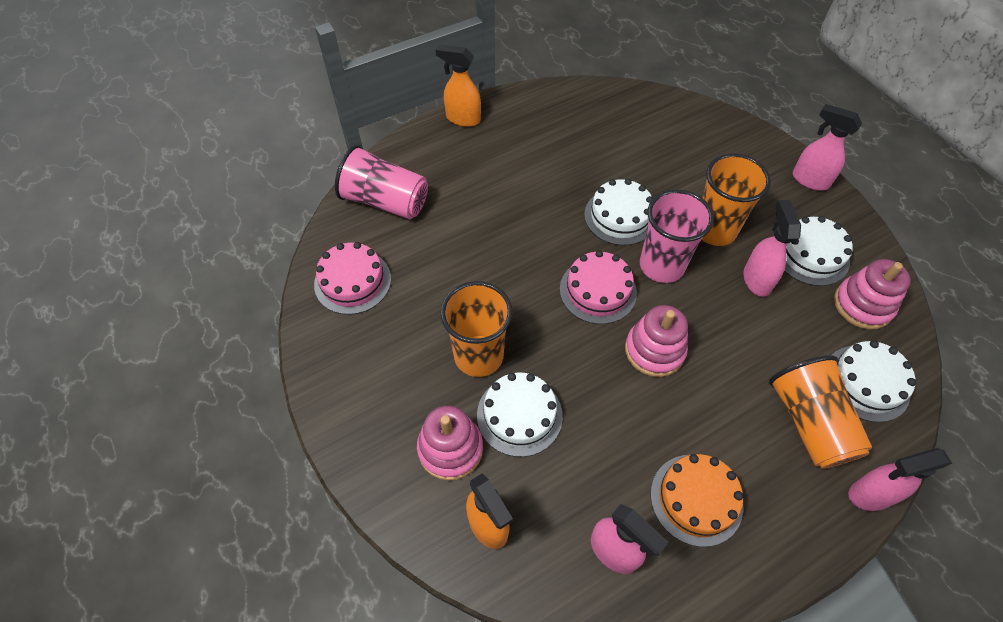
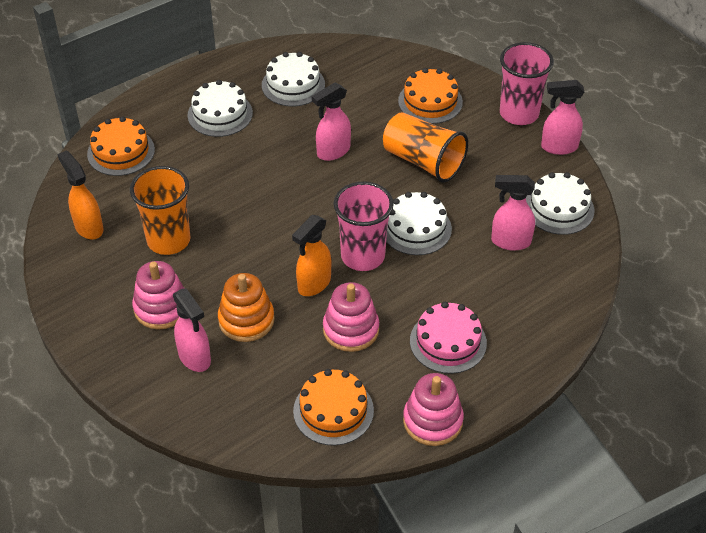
orange cake: [651,454,743,547] = 1 -> [87,116,155,176] [293,369,374,446] [398,68,463,124] = 3
orange cup: [440,281,513,377] [702,153,771,246] [769,355,872,469] = 3 -> [130,166,190,255] [383,112,468,183] = 2
orange stacking toy: none = 0 -> [218,273,275,342] = 1
pink cake: [314,242,391,315] [560,250,637,324] = 2 -> [410,302,487,374] = 1

